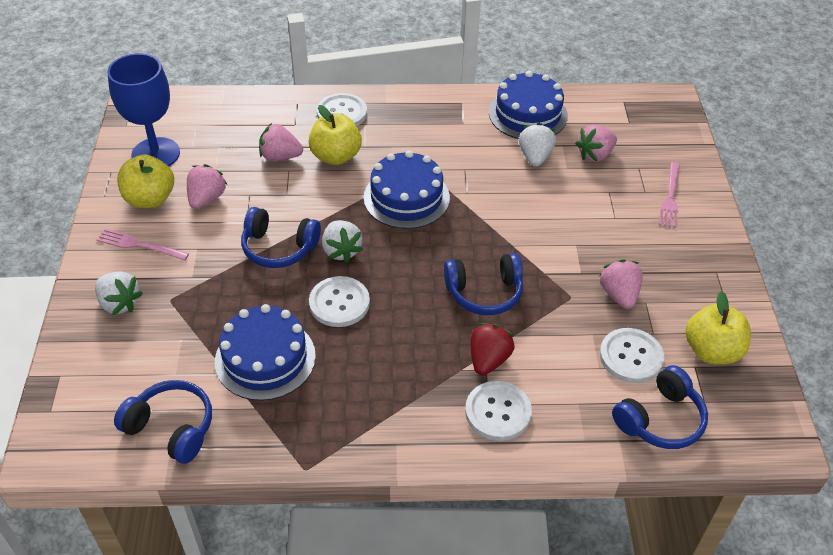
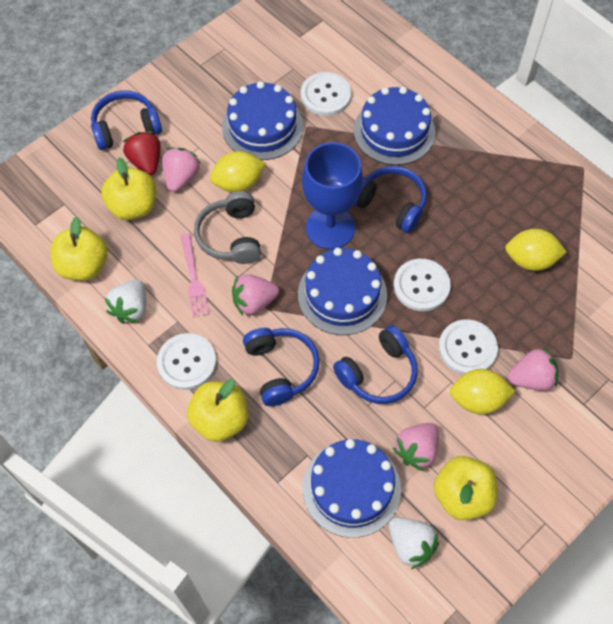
blue cake: [215,304,316,401] [364,151,450,229] [489,71,568,139] = 3 -> [222,81,303,160] [298,248,387,335] [303,439,401,538] [354,87,435,165] = 4
grey headphones: none = 0 -> [194,191,261,264] = 1
pink fork: [96,228,189,261] [659,162,680,228] = 2 -> [180,233,209,318] = 1
white strawberry: [95,271,143,315] [322,220,363,262] [519,123,556,167] = 3 -> [105,280,146,324] [389,517,439,569] = 2
yellow apple: [117,154,174,208] [309,105,362,165] [686,291,751,364] = 3 -> [50,217,108,281] [101,157,156,220] [187,379,248,442] [434,456,498,520] = 4
yellow lemon: none = 0 -> [210,151,266,192] [450,369,515,414] [505,229,567,271] = 3

